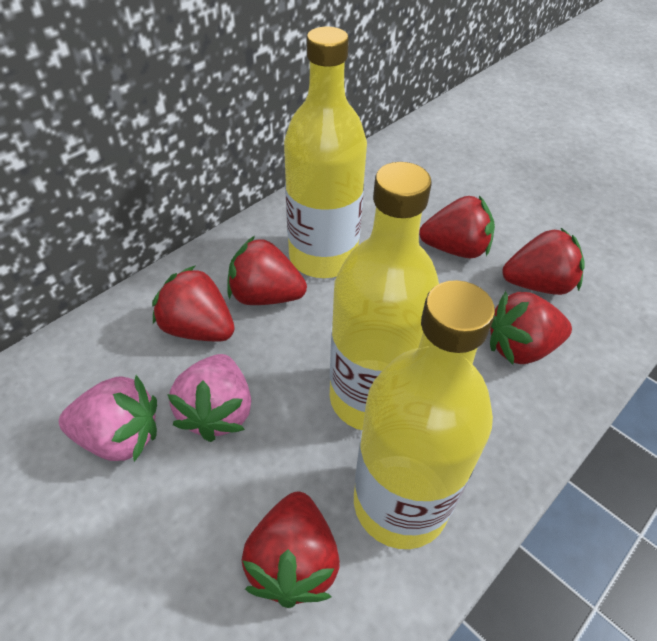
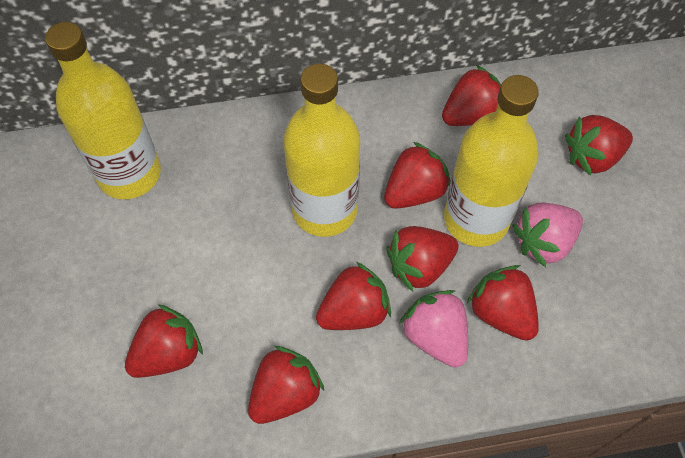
red strawberry: [152,265,235,341] [228,236,307,305] [242,492,340,608] [419,196,495,258] [490,291,572,365] [502,228,585,295] = 6 -> [125,304,203,378] [248,346,324,424] [316,262,391,330] [384,142,451,209] [386,226,459,292] [442,65,501,126] [467,265,539,341] [565,115,633,176] = 8

